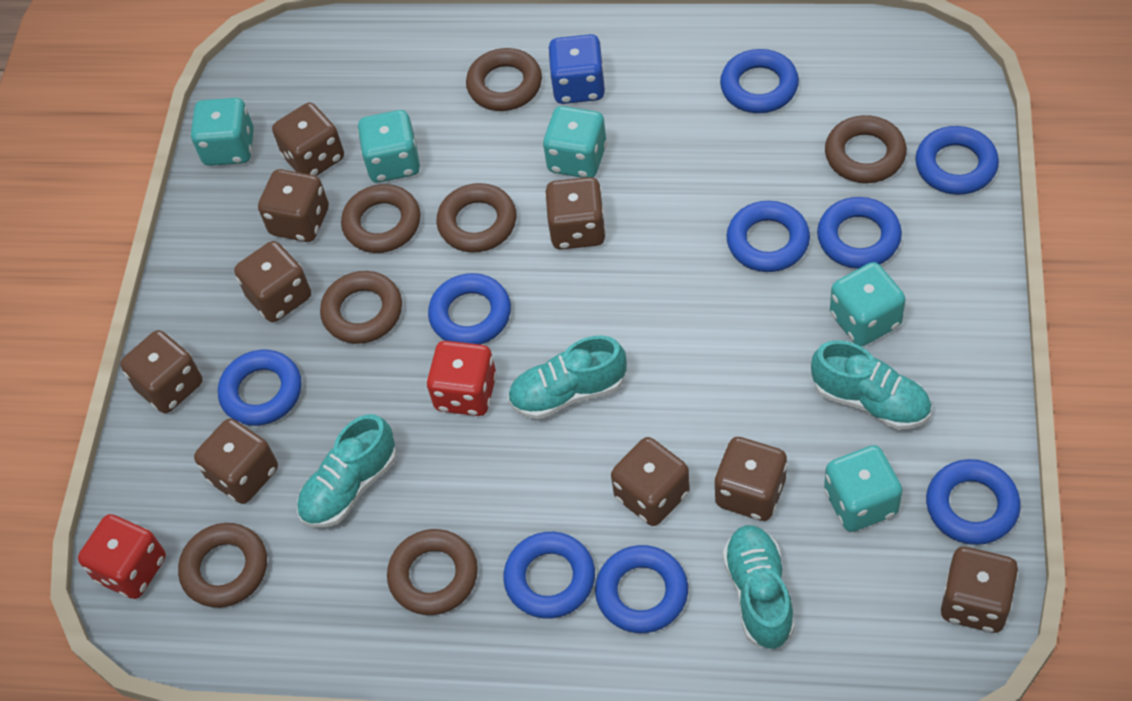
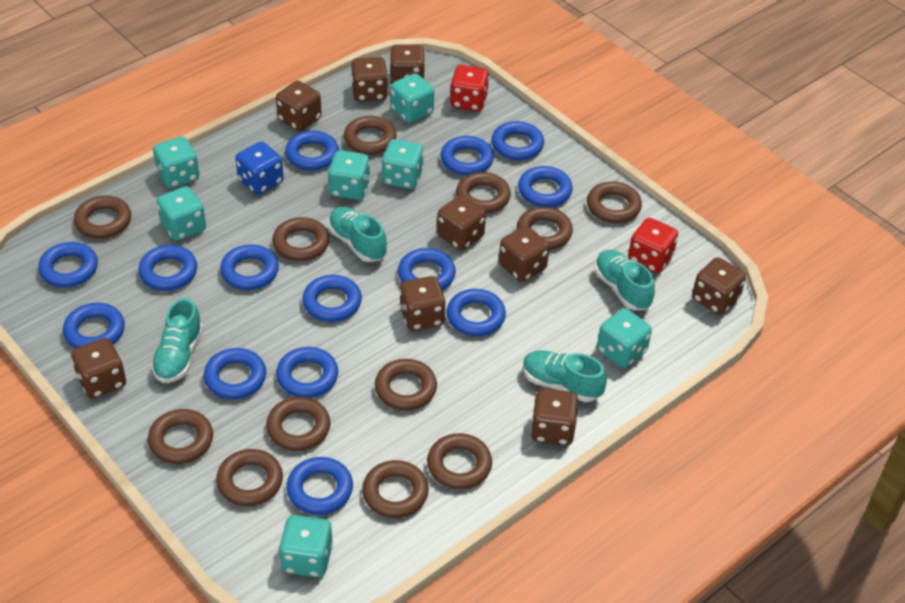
blue ring: [218,350,301,426] [428,273,511,345] [503,532,595,619] [595,545,688,633] [720,49,799,113] [727,201,810,272] [817,197,902,269] [915,126,999,195] [926,459,1021,545] = 9 -> [38,242,98,288] [63,303,125,349] [138,245,197,291] [204,348,266,399] [220,245,279,290] [276,347,338,398] [285,131,339,170] [286,457,353,515] [302,275,362,322] [398,248,456,290] [441,136,494,176] [446,289,506,337] [491,121,544,160] [518,166,573,207] = 14
brown ring: [178,523,267,608] [320,271,402,344] [341,184,421,253] [387,529,478,615] [437,183,516,253] [466,48,542,111] [825,115,907,183] = 7 -> [74,195,131,239] [148,409,213,464] [216,449,283,506] [266,397,330,451] [272,217,330,261] [344,116,397,155] [362,460,429,518] [375,359,437,411] [427,433,492,490] [456,172,511,214] [517,207,573,250] [587,181,642,223] = 12
turquoise dice: [190,98,254,166] [357,110,420,183] [543,106,607,178] [824,445,903,532] [830,262,906,346] = 5 -> [153,136,199,188] [157,186,206,241] [279,515,333,577] [328,151,370,200] [381,139,424,189] [390,73,434,123] [597,308,652,368] = 7

